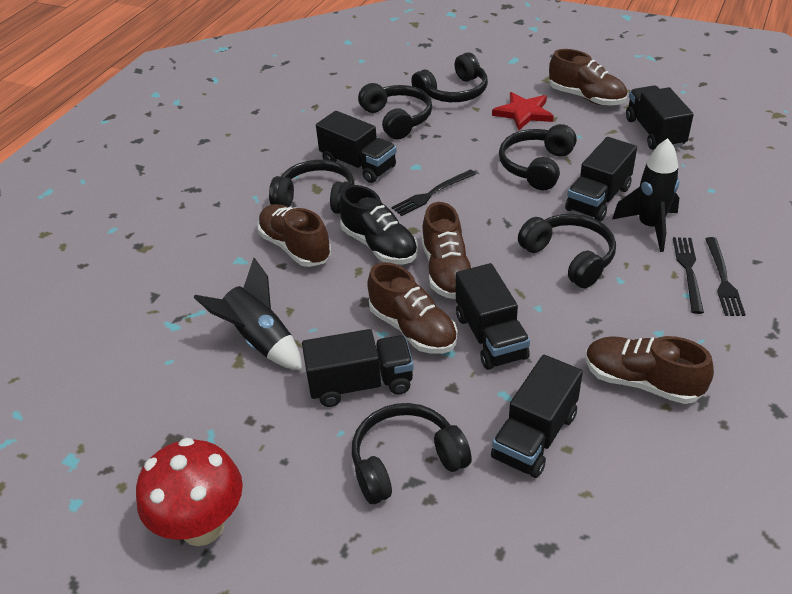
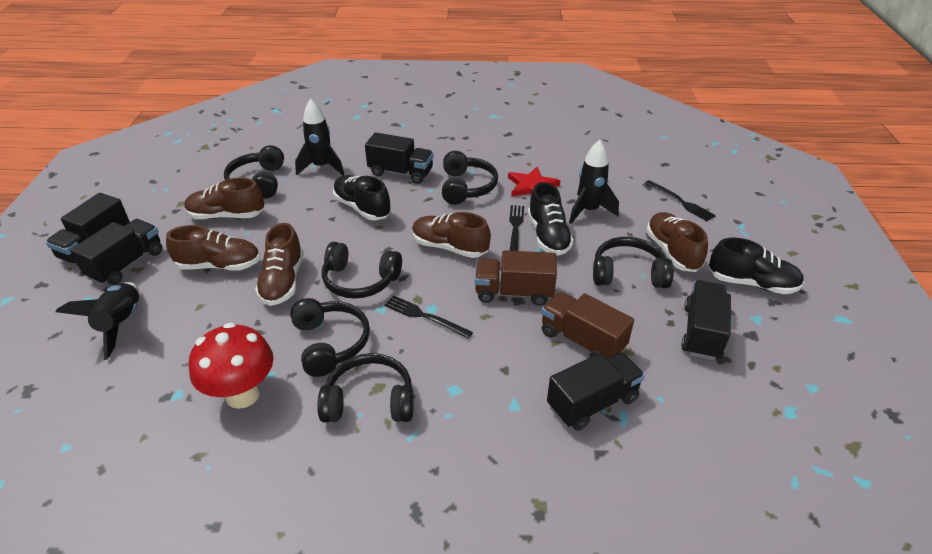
black rocket: [194,258,302,371] [612,138,680,252] = 2 -> [56,282,139,360] [295,99,344,175] [569,140,619,224] = 3
black shoe: [339,185,418,264] = 1 -> [333,175,391,221] [528,182,574,255] [709,238,804,294] = 3
black truck: [302,329,414,407] [316,111,397,183] [456,263,530,370] [491,355,583,478] [565,137,637,222] [626,85,694,150] = 6 -> [46,193,130,264] [70,219,162,285] [365,132,434,184] [547,352,645,431] [681,280,731,360] = 5
brown truck: none = 0 -> [475,250,557,306] [541,292,634,358] = 2

